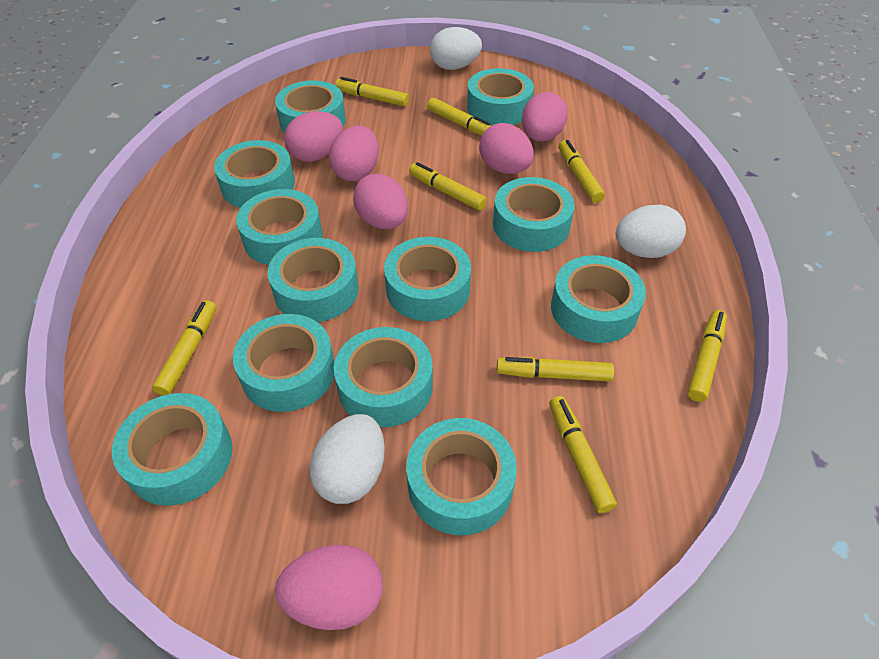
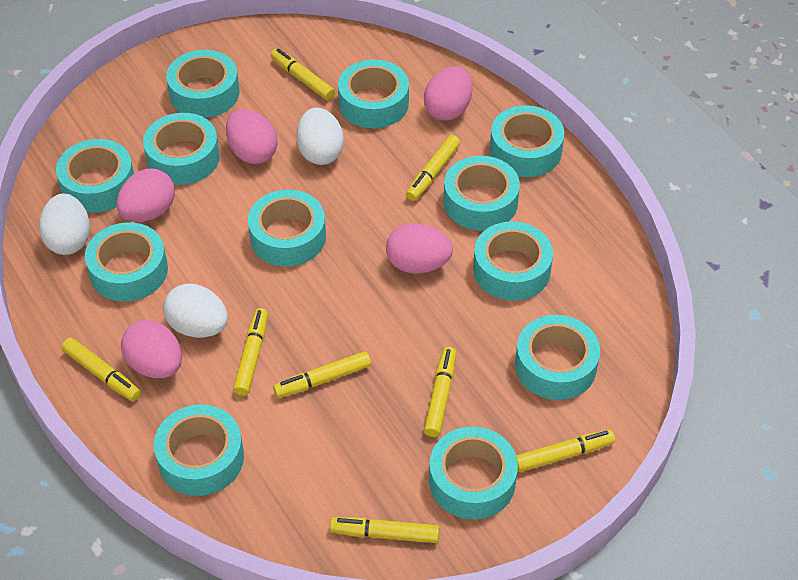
pink egg: [275,545,383,630] [284,111,343,162] [329,125,379,181] [353,174,408,229] [479,123,534,174] [522,92,568,142] = 6 -> [116,168,175,222] [121,320,182,378] [226,109,278,164] [386,223,453,274] [424,67,473,120] = 5

